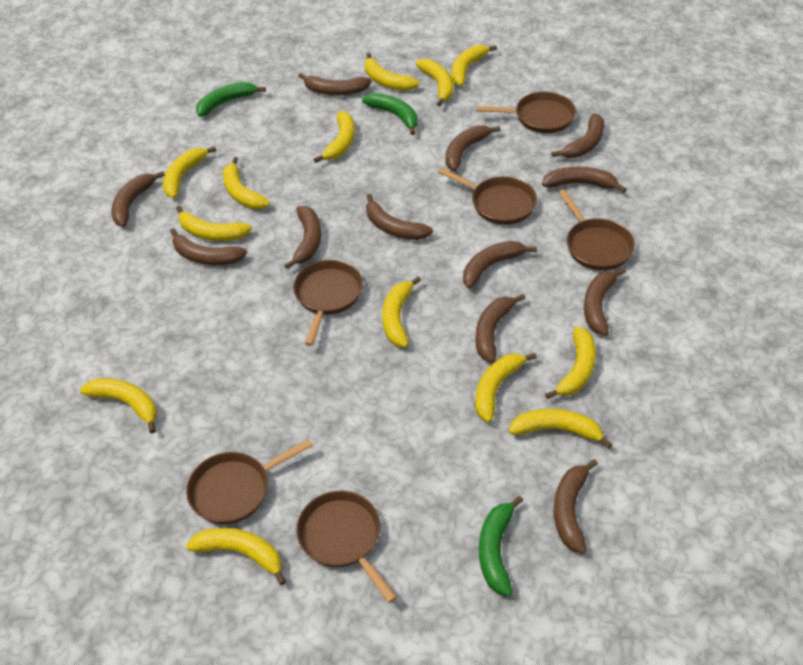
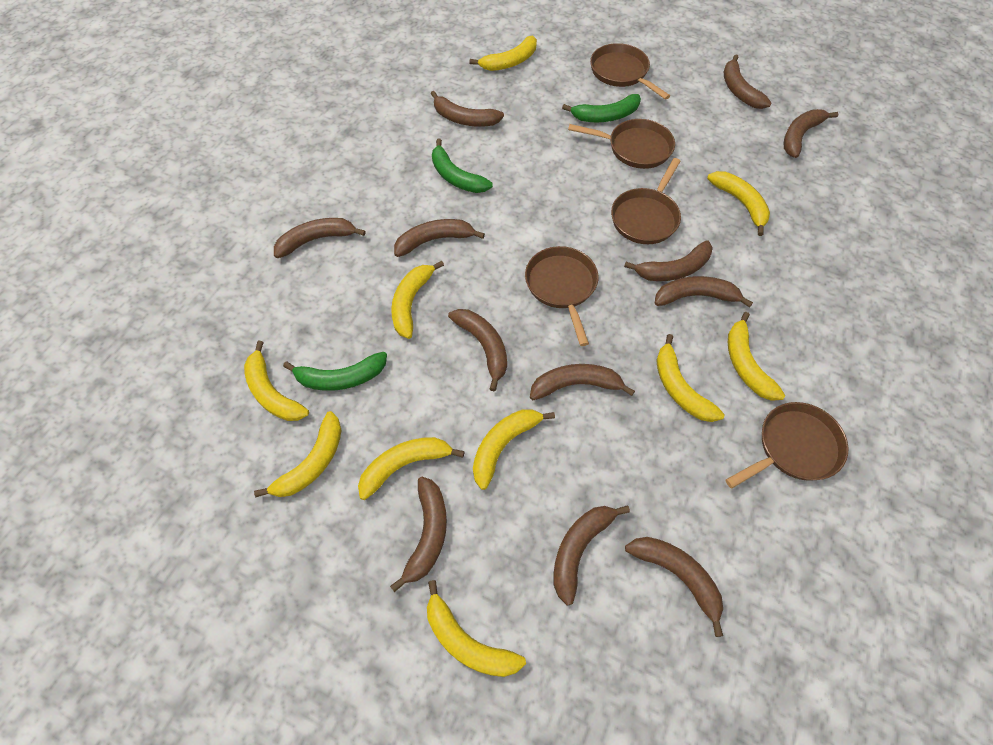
brown pan: [186,439,313,524] [293,260,363,346] [296,491,397,603] [438,168,537,225] [476,92,576,133] [558,189,635,270] = 6 -> [525,246,598,346] [568,119,675,169] [590,43,670,100] [611,158,681,244] [725,402,848,488] = 5
yellow banana: [80,378,157,434] [163,146,216,198] [176,206,252,241] [186,528,286,585] [223,157,270,209] [313,111,355,163] [364,53,419,91] [382,276,421,348] [416,59,453,106] [451,45,497,86] [475,353,537,423] [509,409,613,449] [545,326,596,399] = 13 -> [244,341,309,421] [254,411,342,497] [358,437,465,500] [391,261,444,339] [427,580,526,677] [469,36,537,71] [473,409,555,490] [656,334,724,422] [707,171,770,236] [728,312,785,401] = 10

